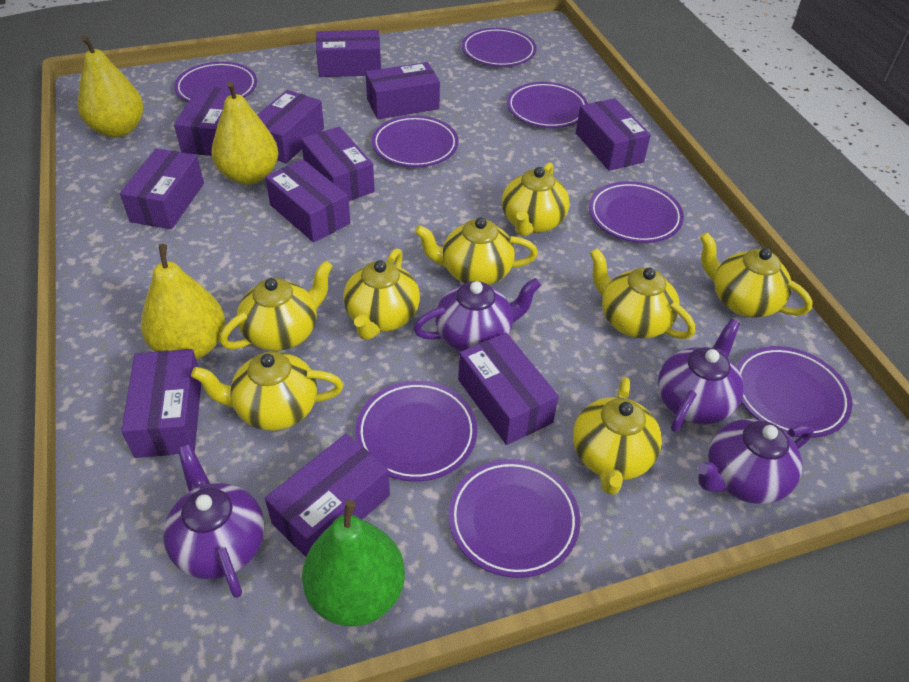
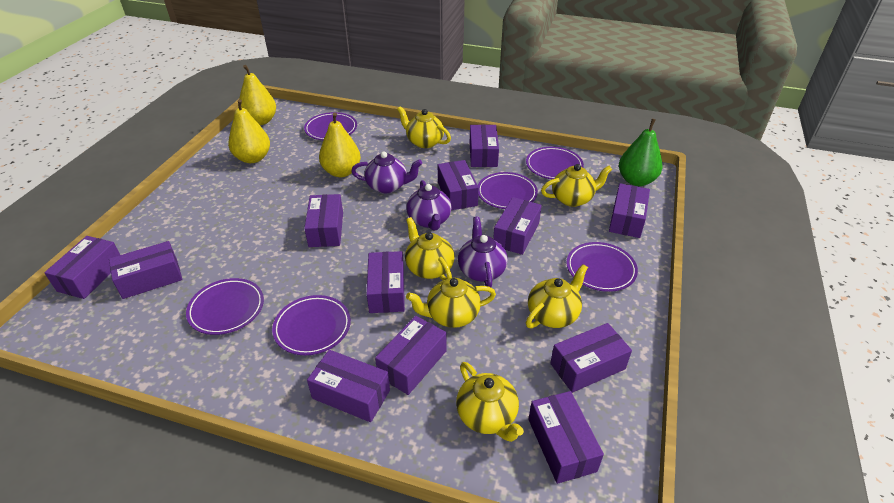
purple box: [120,148,204,229] [121,349,201,458] [174,86,239,156] [257,90,324,163] [265,159,350,243] [265,434,390,557] [301,127,375,201] [316,30,381,77] [365,62,440,119] [458,333,559,445] [576,98,651,171] = 11 -> [44,236,120,299] [109,241,182,299] [304,194,343,247] [307,350,390,422] [367,251,405,313] [375,316,447,395] [438,160,479,210] [470,125,499,167] [493,197,542,255] [528,391,604,484] [550,323,632,393] [609,183,650,238] = 12
purple plate: [174,62,257,102] [355,381,477,482] [372,115,458,167] [448,459,580,578] [462,28,536,67] [507,82,588,128] [589,181,684,243] [736,346,852,438] = 8 -> [186,278,264,335] [272,295,351,355] [304,112,357,140] [478,172,538,209] [526,147,584,179] [566,242,638,292] = 6
purple teapot: [163,444,264,598] [414,278,541,351] [658,319,744,432] [698,419,814,504] = 4 -> [351,151,422,193] [406,180,452,231] [458,216,508,288] = 3
yellow teapot: [191,352,343,431] [220,260,333,351] [343,248,420,340] [415,217,538,285] [502,162,569,236] [573,377,662,495] [590,248,695,339] [700,232,813,318] = 8 -> [397,106,451,148] [405,217,454,280] [406,278,496,328] [456,362,524,442] [526,264,588,328] [541,164,612,207] = 6

